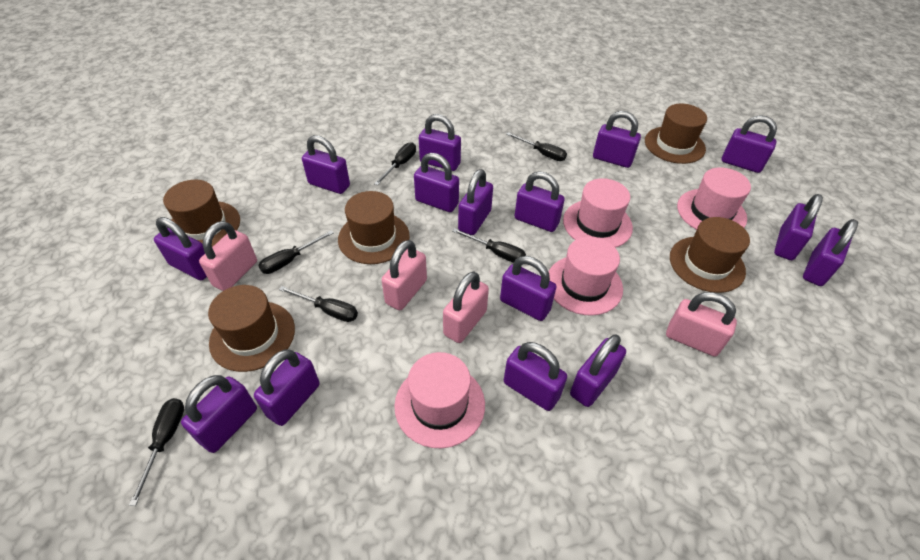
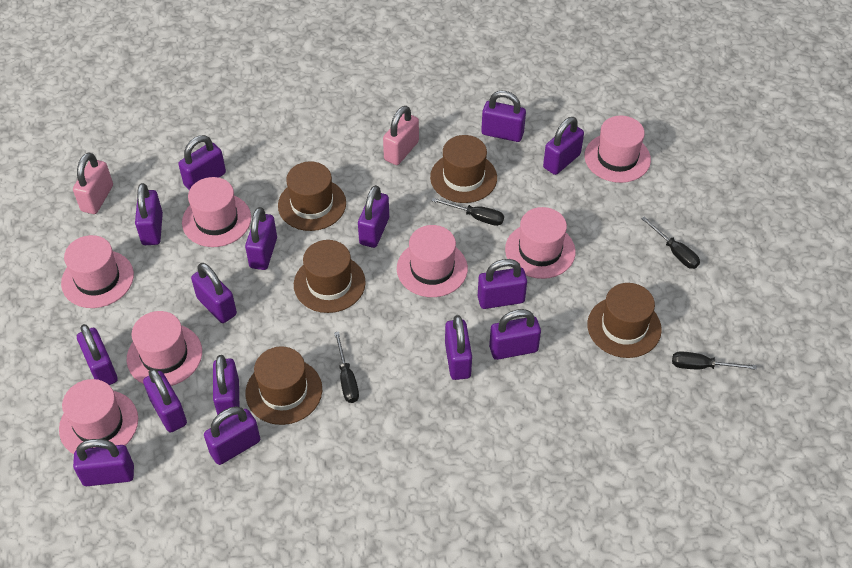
black screwdriver: [129,398,184,506] [258,230,334,274] [279,286,358,322] [374,142,416,185] [452,228,526,263] [506,132,567,161] = 6 -> [334,331,359,403] [431,198,504,226] [641,216,700,269] [672,351,757,370] = 4
pink hat: [394,352,485,448] [549,236,623,316] [563,178,633,248] [677,167,751,230] = 4 -> [59,379,138,454] [61,235,134,308] [127,311,202,386] [182,177,251,247] [397,225,468,297] [505,207,576,279] [584,115,651,183] = 7
pink padlock: [199,221,257,291] [381,240,427,310] [443,272,489,343] [666,292,737,357] = 4 -> [73,152,113,214] [383,106,419,165] = 2

